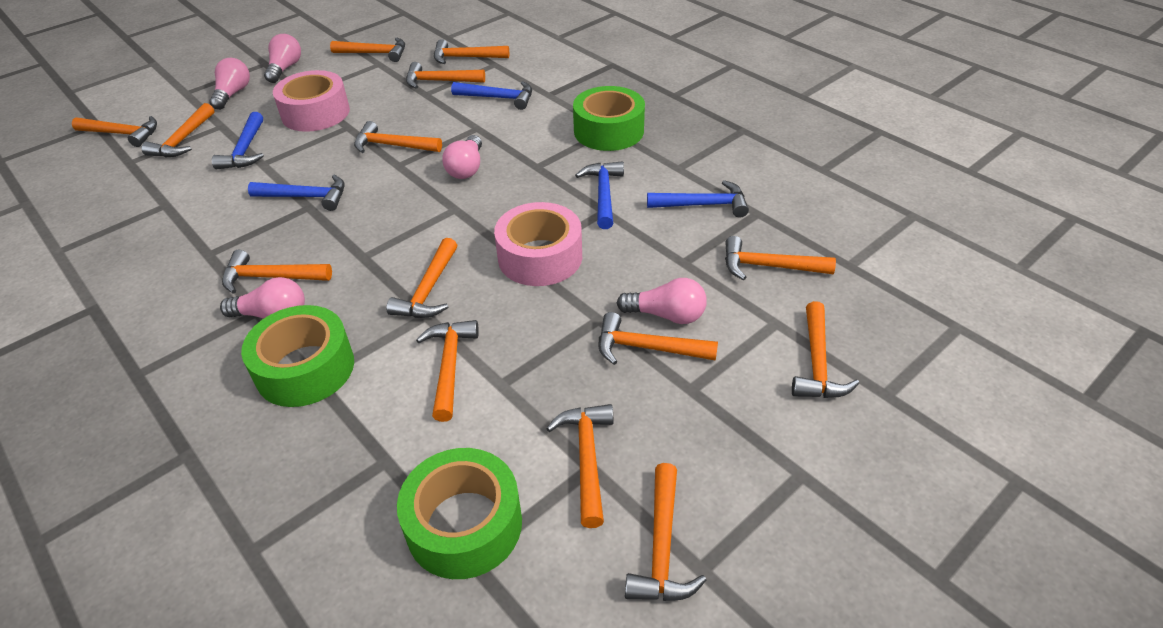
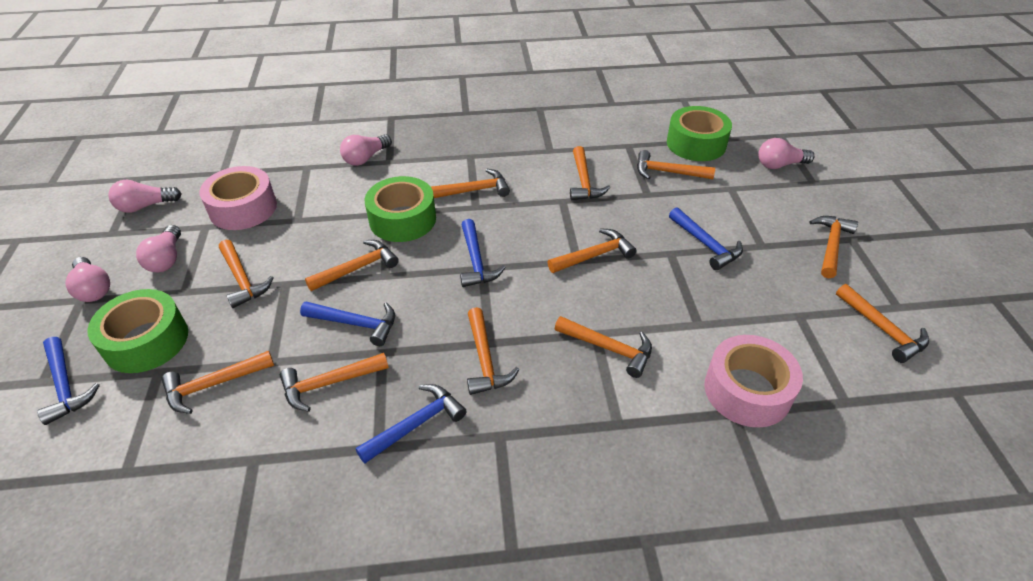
orange hammer: [72,116,157,147] [141,103,215,158] [222,250,332,294] [330,38,405,62] [354,121,442,153] [386,238,457,318] [406,62,485,89] [416,320,479,422] [434,39,509,64] [546,404,614,528] [599,312,718,365] [625,463,706,601] [725,236,836,280] [792,301,859,398] = 14 -> [161,351,274,414] [219,240,274,308] [280,353,389,412] [305,240,399,291] [431,169,510,198] [467,307,519,395] [548,228,637,273] [555,316,652,378] [570,146,610,200] [637,150,715,180] [809,216,858,278] [836,284,929,363] = 12

